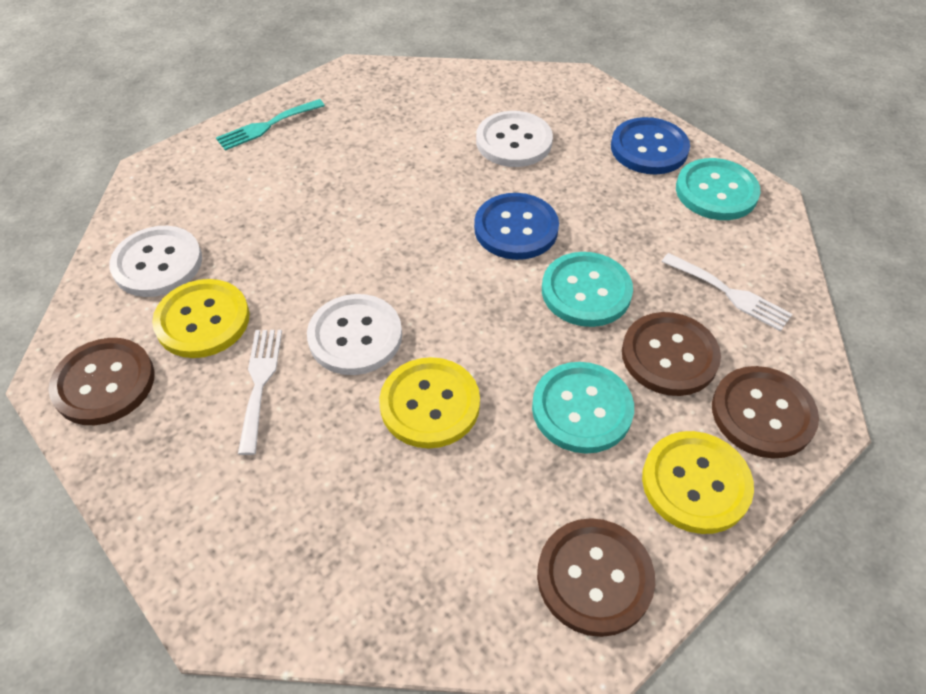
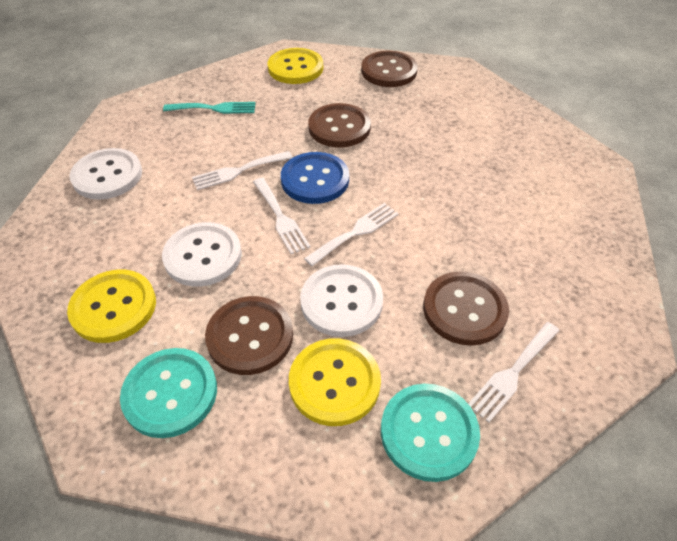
blue button: [474,193,559,260] [611,117,690,174] = 2 -> [281,152,349,204] = 1
turquoise button: [532,362,634,454] [542,252,633,327] [676,158,760,220] = 3 -> [120,348,217,438] [381,384,480,482] = 2
white fork: [238,330,282,455] [662,253,792,331] = 2 -> [192,151,292,190] [253,178,310,254] [304,203,399,266] [468,322,560,423] = 4

